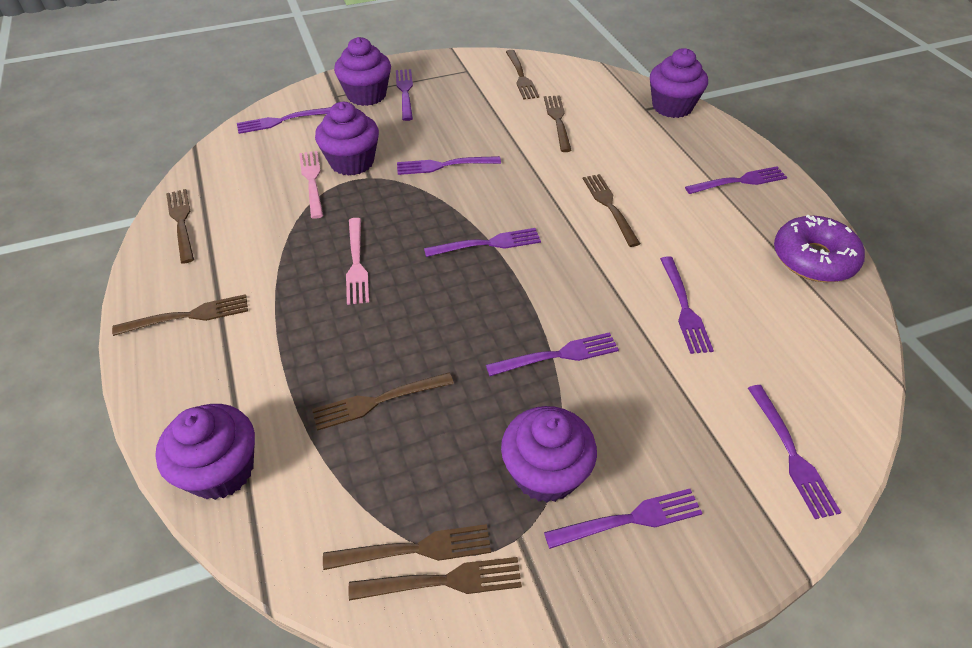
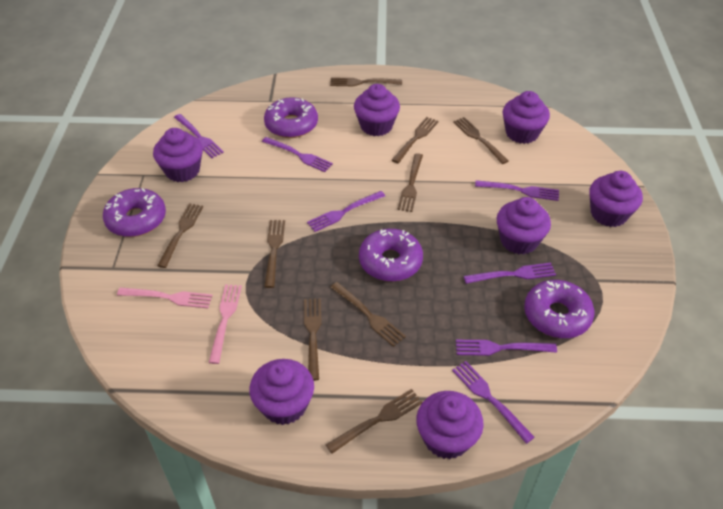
brown fork: [112,294,248,336] [166,189,194,264] [312,372,454,431] [323,524,491,570] [348,557,522,601] [506,50,539,100] [544,95,572,152] [583,174,640,247] = 8 -> [157,203,203,268] [264,220,285,288] [304,298,322,381] [326,389,423,454] [330,77,402,86] [330,282,406,347] [392,117,439,163] [398,153,423,212] [453,117,508,164] = 9
purple cupcake: [155,404,255,500] [315,102,379,176] [334,37,391,106] [501,406,597,503] [650,48,708,118] = 5 -> [153,128,203,182] [249,359,314,425] [354,84,400,136] [416,391,484,459] [497,197,551,254] [503,91,550,144] [589,171,643,227] = 7
purple donut: [774,215,865,282] = 1 -> [103,188,166,237] [264,97,318,138] [359,229,423,282] [524,280,594,338] = 4
purple fork: [237,107,331,134] [396,69,413,121] [397,156,501,175] [424,228,541,257] [486,332,619,376] [544,489,703,549] [660,256,714,354] [685,166,787,194] [748,385,841,519] = 9 -> [174,114,224,158] [262,137,333,172] [307,191,385,232] [452,361,535,444] [456,340,557,356] [464,263,556,284] [475,180,559,201] = 7

